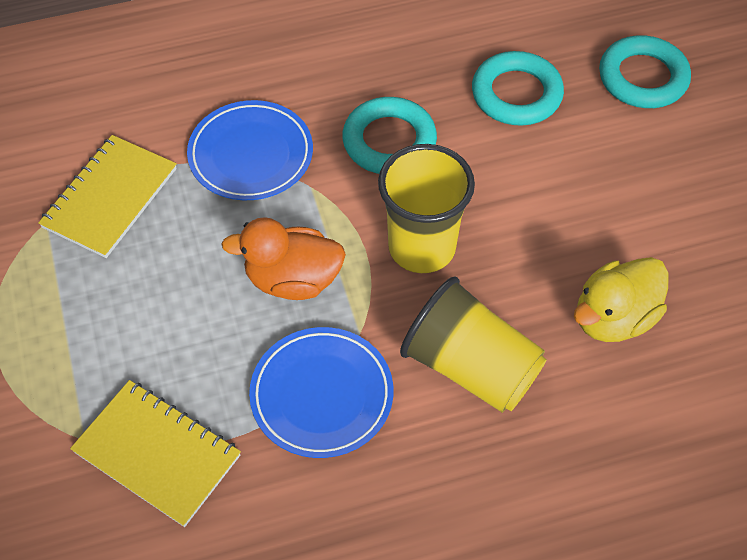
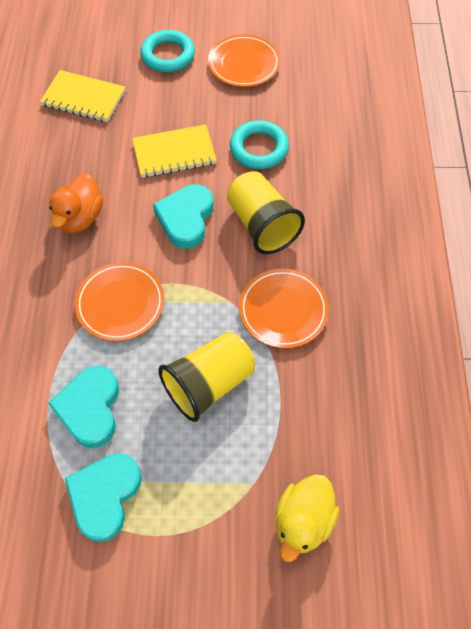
blue plate: [187,100,313,200] [249,327,393,458] = 2 -> none = 0
orange plate: none = 0 -> [75,262,164,341] [208,34,280,87] [239,269,329,348] = 3
turquoise heart: none = 0 -> [48,366,119,448] [65,453,142,542] [153,184,213,249] = 3
turquoise ring: [342,97,437,174] [472,51,564,126] [599,35,691,108] = 3 -> [140,30,195,72] [230,120,289,169] = 2

